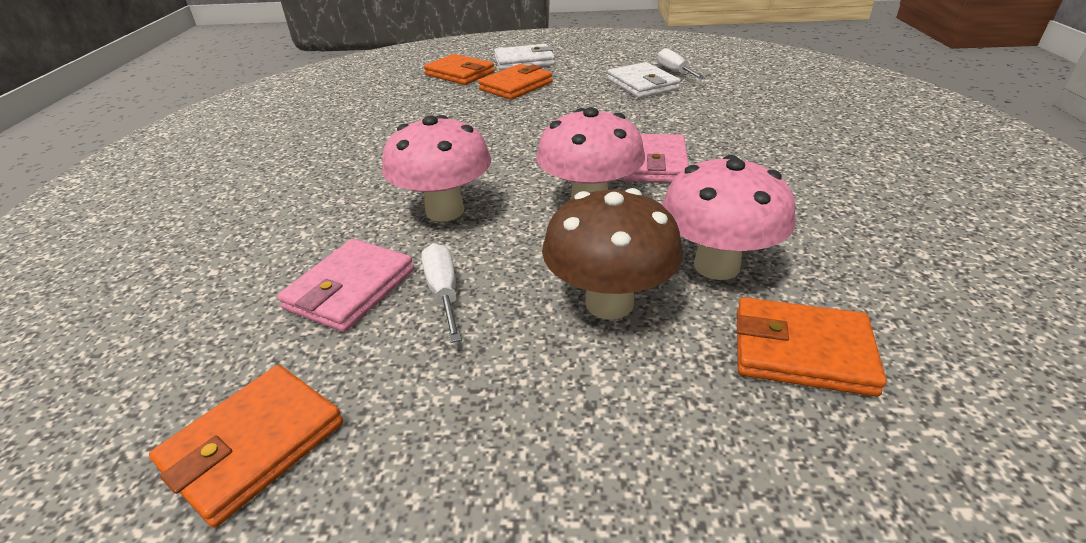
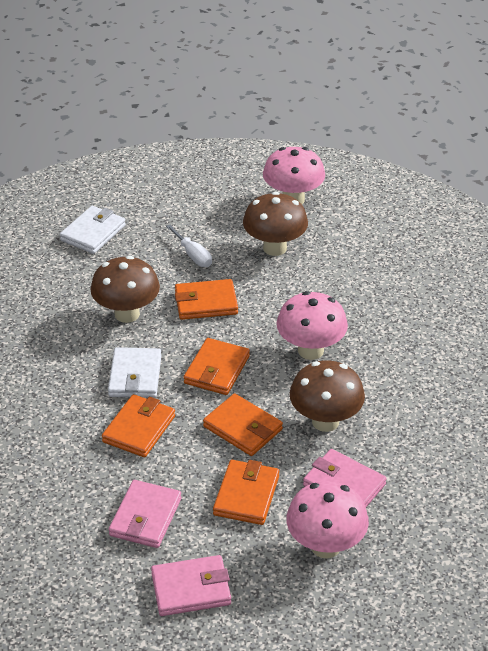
brown mushroom: [542,188,683,320] = 1 -> [91,256,160,323] [243,192,308,256] [290,360,365,432] = 3
orange wallet: [149,365,343,528] [424,54,495,85] [478,64,553,100] [737,297,887,397] = 4 -> [102,394,175,457] [175,279,238,320] [184,338,250,395] [203,393,283,456] [213,460,279,525] = 5
pink wallet: [277,239,414,332] [623,134,689,183] = 2 -> [109,480,182,548] [151,555,231,616] [303,449,387,507] = 3
white screwdriver: [421,243,462,343] [658,48,706,79] = 2 -> [166,225,212,267] = 1

